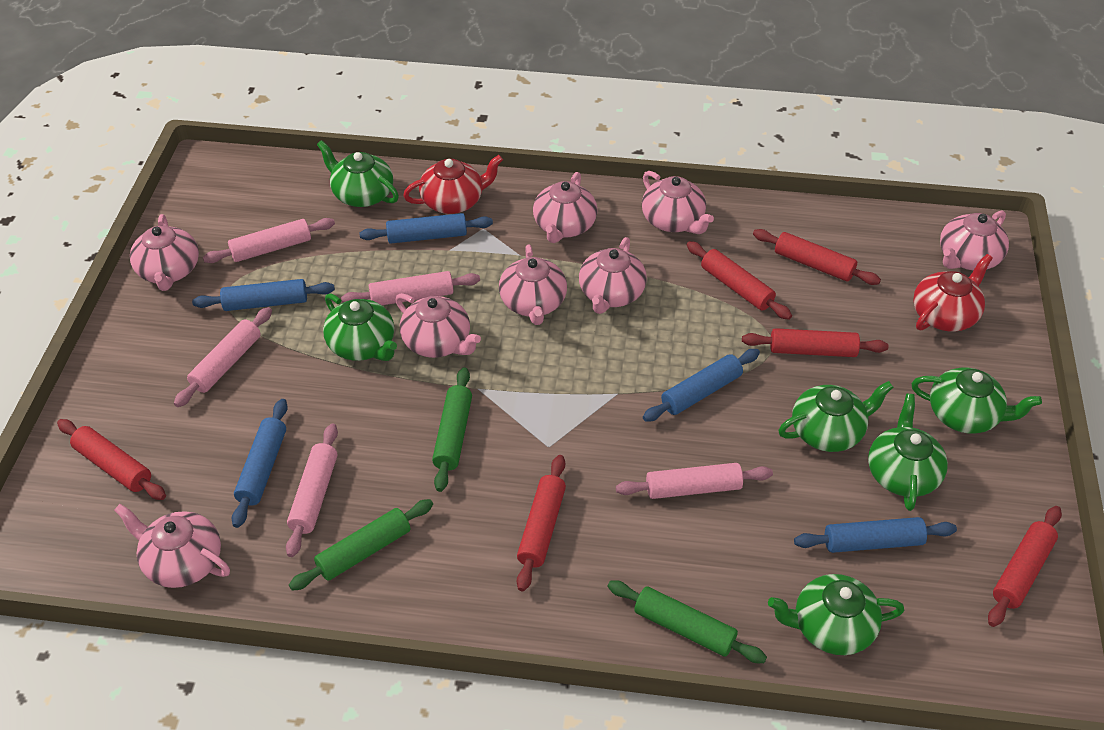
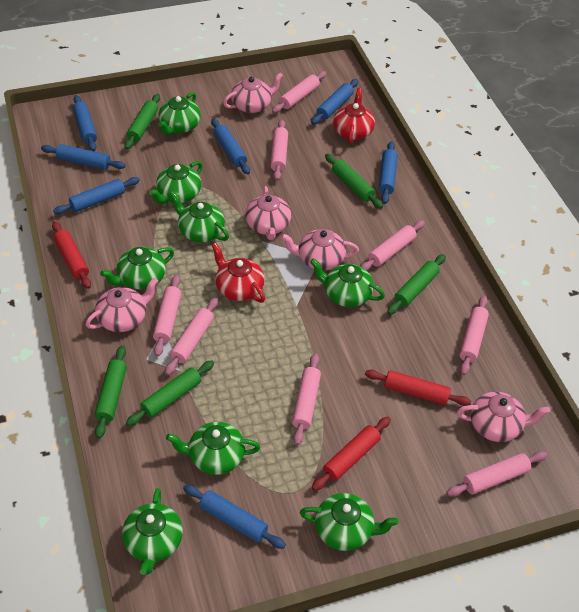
blue rolling pin: [192,279,335,311] [232,399,288,528] [359,213,493,244] [643,349,760,422] [794,517,957,553] = 5 -> [41,144,126,170] [53,177,140,214] [73,95,97,151] [183,485,286,549] [211,118,250,175] [311,79,358,125] [379,141,398,204] = 7
green rolling pin: [289,499,433,591] [432,367,472,492] [607,580,767,663] = 3 -> [95,345,127,439] [124,94,160,150] [126,360,214,426] [325,154,383,209] [387,254,446,315] = 5
green teapot: [317,140,399,207] [323,293,397,361] [768,574,904,655] [778,381,894,452] [868,394,948,511] [912,368,1042,434] = 6 -> [100,247,174,289] [122,488,183,575] [149,161,203,204] [158,92,201,135] [166,422,260,475] [170,191,229,242] [300,493,399,551] [310,258,385,307] = 8
pink rolling pin: [174,307,272,407] [203,218,335,263] [286,424,338,557] [341,271,480,305] [616,463,773,499] = 5 -> [153,275,181,357] [165,298,218,375] [270,120,288,181] [272,71,326,113] [292,353,321,445] [360,220,425,271] [446,451,547,497] [459,296,489,375] = 8
pink teapot: [114,504,230,588] [130,214,199,291] [395,293,481,358] [499,244,567,325] [533,172,598,243] [579,237,647,314] [642,171,714,234] [940,210,1009,270] = 8 -> [86,278,158,332] [223,72,283,113] [245,186,291,240] [281,229,359,271] [457,392,550,442] = 5
red rolling pin: [57,419,166,500] [517,455,566,592] [687,241,792,320] [742,328,889,357] [753,229,881,285] [988,506,1062,627] = 6 -> [52,221,91,289] [312,417,391,491] [365,370,471,406] = 3

